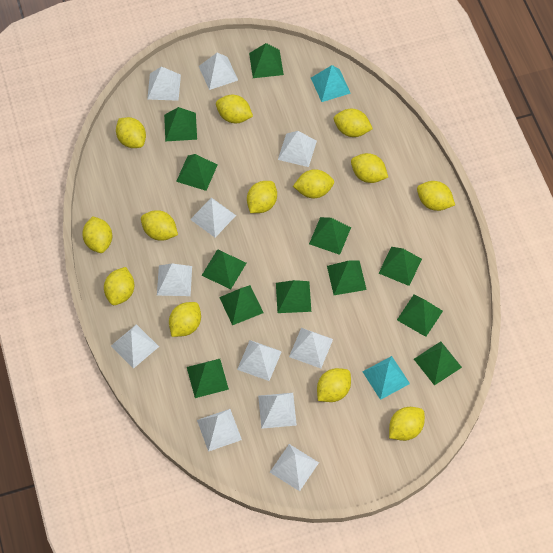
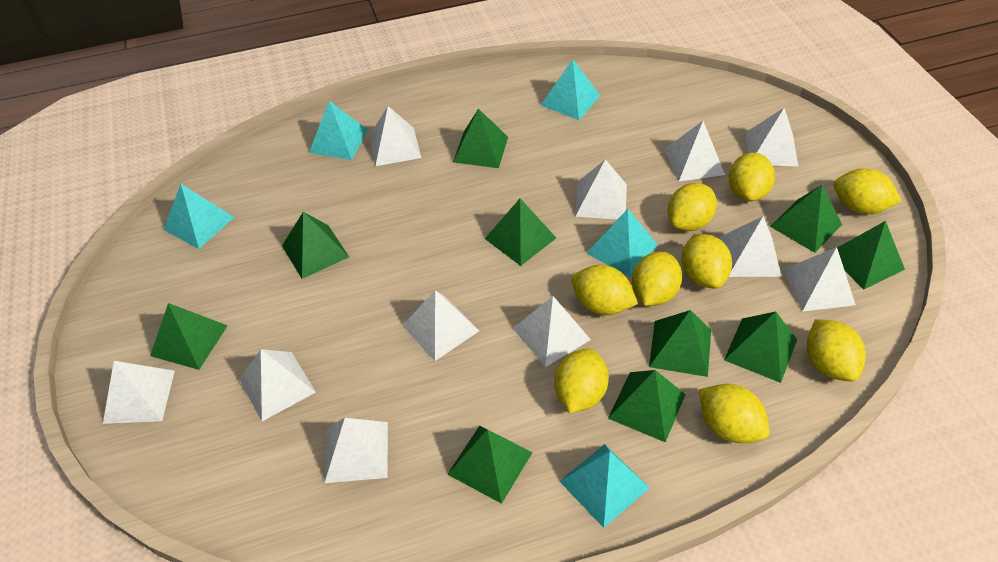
green pyramid: [164,107,197,141] [176,154,217,191] [187,359,229,398] [201,249,246,289] [219,285,263,325] [249,43,284,78] [276,280,311,313] [309,217,351,255] [327,260,367,295] [379,247,422,286] [397,295,443,337] [414,341,462,386] = 12 -> [150,303,228,370] [282,212,349,279] [447,426,533,504] [453,108,508,168] [485,198,556,266] [608,370,686,442] [649,310,711,377] [724,312,797,383] [770,185,842,253] [837,221,905,289] = 10
turquoise pyramid: [311,65,351,102] [362,356,410,400] = 2 -> [163,184,234,249] [309,101,368,160] [540,59,601,120] [559,444,649,528] [587,209,658,277] = 5
yellow lemon: [82,216,112,253] [104,267,134,305] [116,117,146,148] [141,210,178,241] [169,302,201,337] [216,95,253,123] [247,181,277,213] [293,169,334,198] [317,368,351,402] [334,109,373,137] [351,153,388,183] [389,407,425,441] [417,181,455,211] = 13 -> [554,349,609,413] [572,265,638,315] [632,252,682,306] [668,183,717,231] [682,234,732,288] [699,384,770,443] [729,153,775,201] [807,319,866,381] [834,168,902,214] = 9

